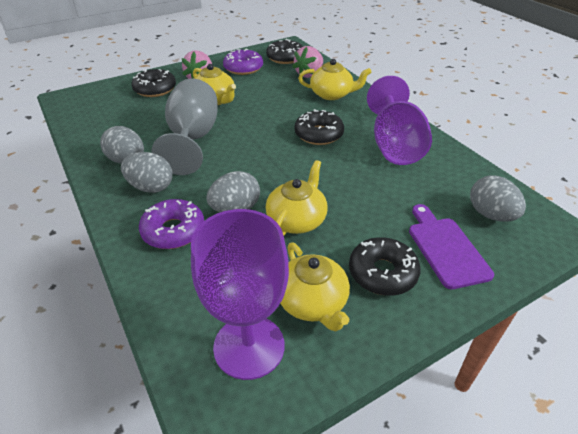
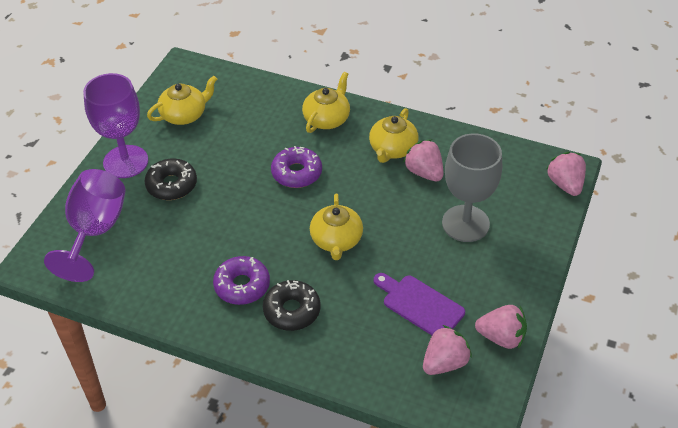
black donut: [132,69,176,97] [266,39,303,64] [295,109,344,145] [349,237,421,296] = 4 -> [144,158,197,200] [263,280,321,331] = 2
grey egg: [100,126,144,164] [121,152,173,193] [206,171,260,212] [470,175,526,222] = 4 -> none = 0
pink strawberry: [182,50,212,79] [292,46,323,78] = 2 -> [403,139,443,181] [423,325,472,375] [475,305,527,349] [547,152,586,196] = 4

